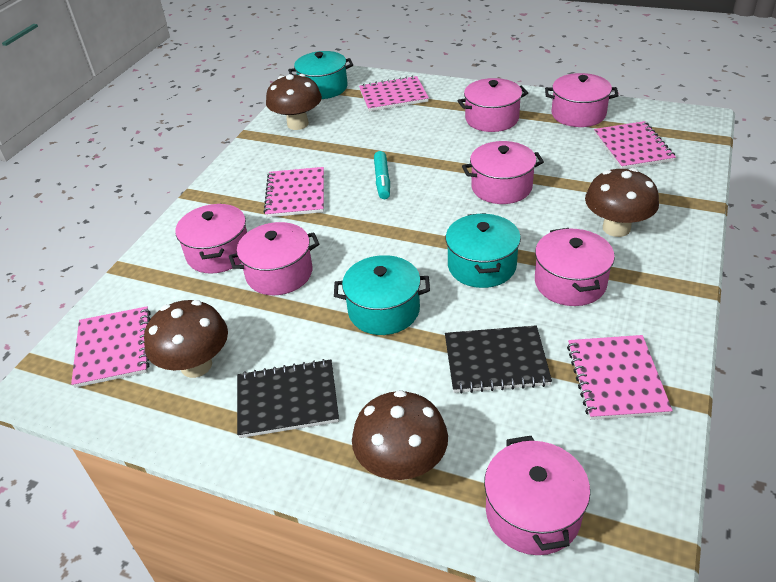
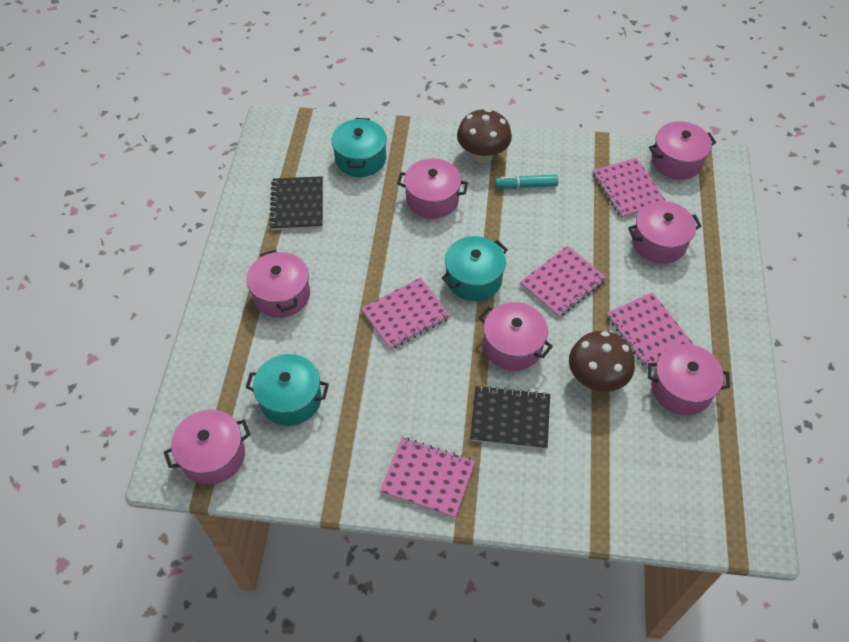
brown mushroom: [144,300,228,378] [266,74,322,130] [352,390,448,481] [585,168,659,237] = 4 -> [457,109,512,163] [569,331,635,392] = 2

